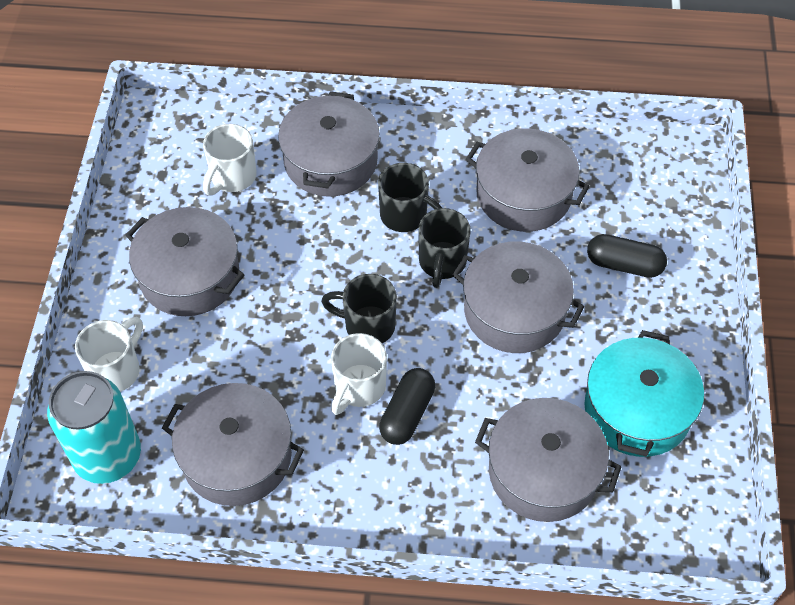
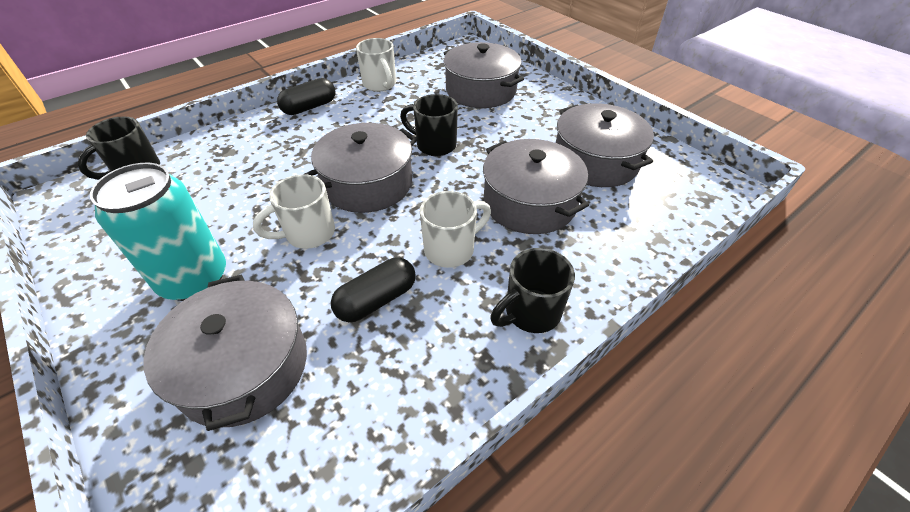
grey pot: [126,207,244,316] [162,383,304,506] [278,91,380,197] [453,241,584,353] [466,128,590,232] [475,398,622,522] = 6 -> [144,275,307,431] [305,123,418,213] [444,42,524,108] [483,139,589,234] [556,103,654,187] = 5
turquoise pot: [584,330,704,457] = 1 -> none = 0

